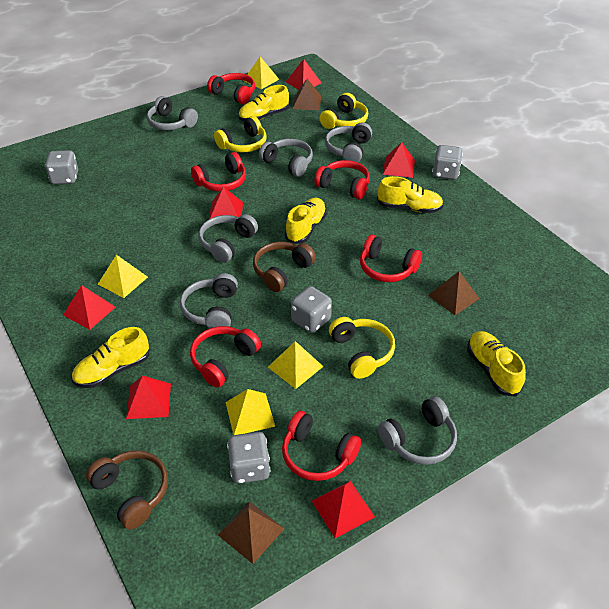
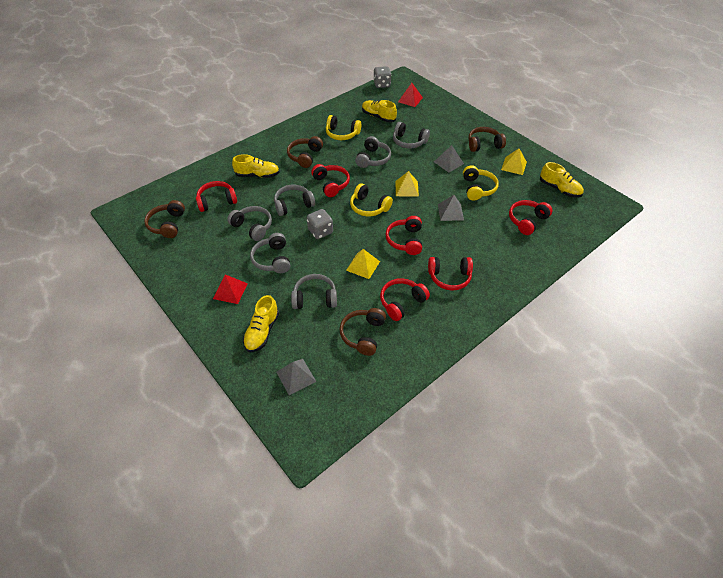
brown headphones: [86,450,168,530] [253,242,316,292] = 2 -> [144,200,185,238] [287,136,323,168] [340,308,386,356] [468,127,506,152] = 4
brown pyramid: [218,501,285,564] [293,79,322,110] [428,271,480,315] = 3 -> none = 0
grey dice: [45,150,78,184] [227,432,270,483] [291,286,332,333] [432,145,463,180] = 4 -> [307,209,333,239] [373,66,391,88] = 2
grey pyramid: none = 0 -> [276,359,317,395] [434,145,464,173] [438,195,464,221] = 3
red pyramid: [63,285,115,330] [126,376,171,419] [209,186,243,219] [286,59,322,90] [312,481,375,538] [383,142,415,178] = 6 -> [213,274,248,304] [398,83,423,107] = 2
yellow pyramid: [98,255,148,298] [225,389,275,435] [245,57,279,89] [268,341,324,389] = 4 -> [346,249,380,279] [395,171,419,197] [501,149,527,175] = 3
yellow shoe: [72,327,149,388] [238,85,289,121] [285,198,327,244] [377,176,444,213] [467,331,526,396] = 5 -> [232,154,279,178] [243,295,279,352] [362,100,397,122] [540,162,584,197] = 4

